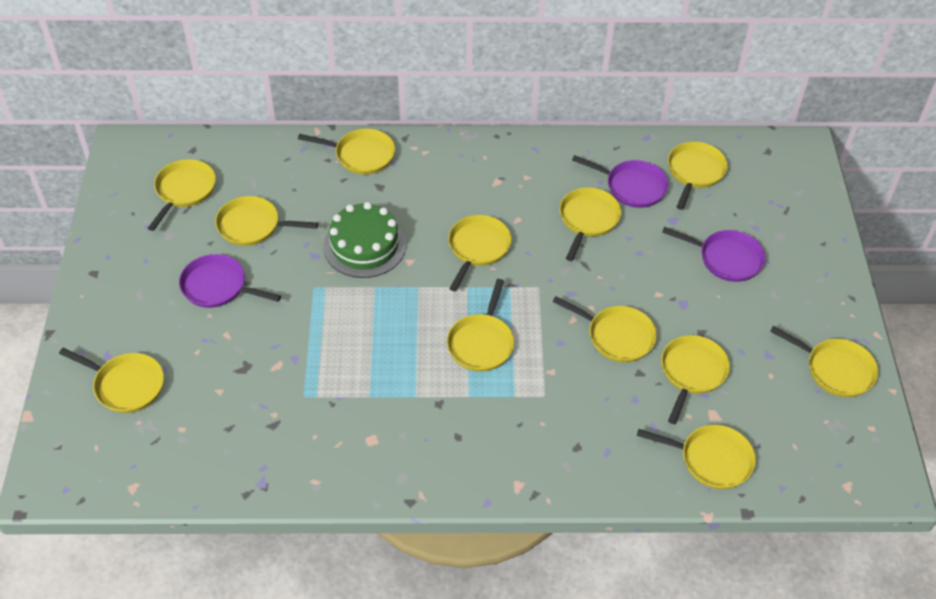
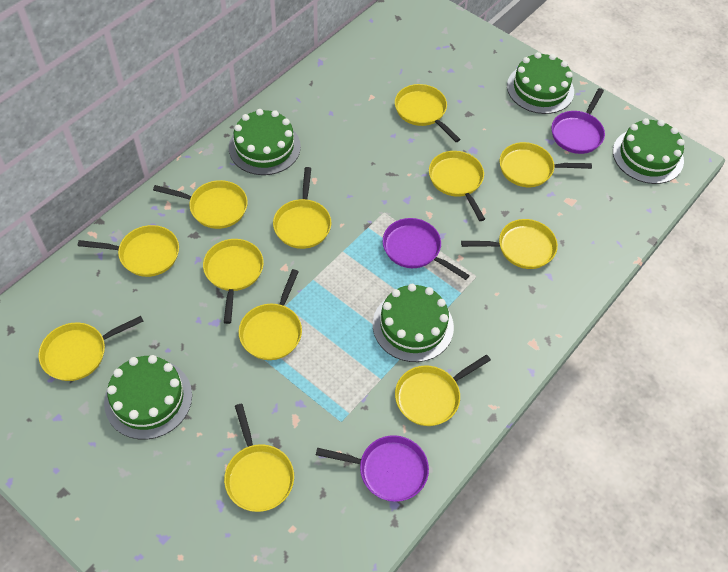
green cake: [323,202,406,278] = 1 -> [104,355,192,440] [229,109,301,175] [373,284,454,362] [507,52,574,114] [613,118,685,184] = 5

